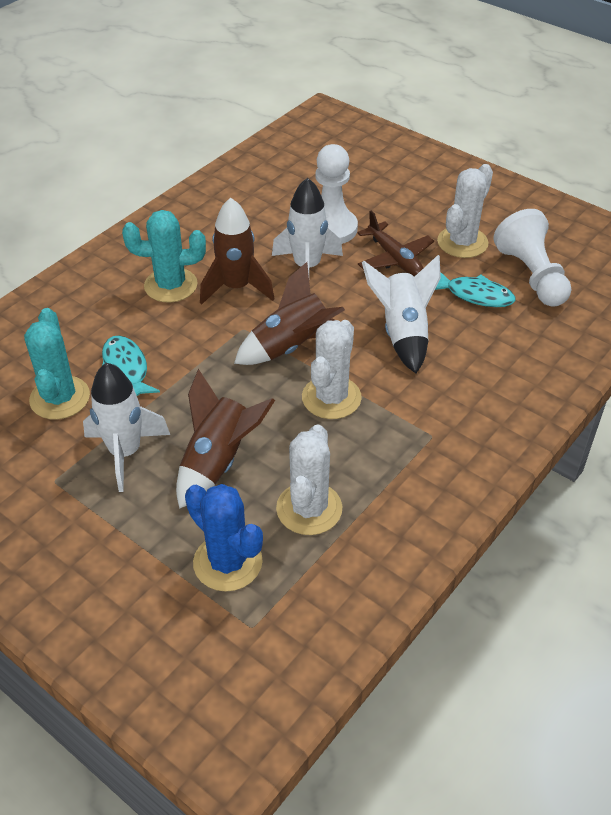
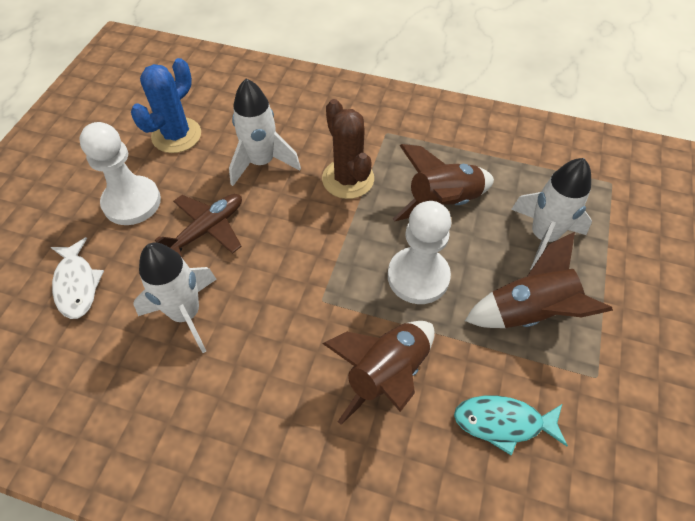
brown cactus: none = 0 -> [322,99,374,199] = 1
turquoise cactus: [24,308,90,420] [122,210,206,303] = 2 -> none = 0
turquoise fish: [102,336,160,396] [435,272,516,307] = 2 -> [454,396,568,455] = 1
white cactus: [276,424,342,535] [302,320,362,419] [437,164,493,258] = 3 -> none = 0
white fish: none = 0 -> [51,237,104,319] = 1

